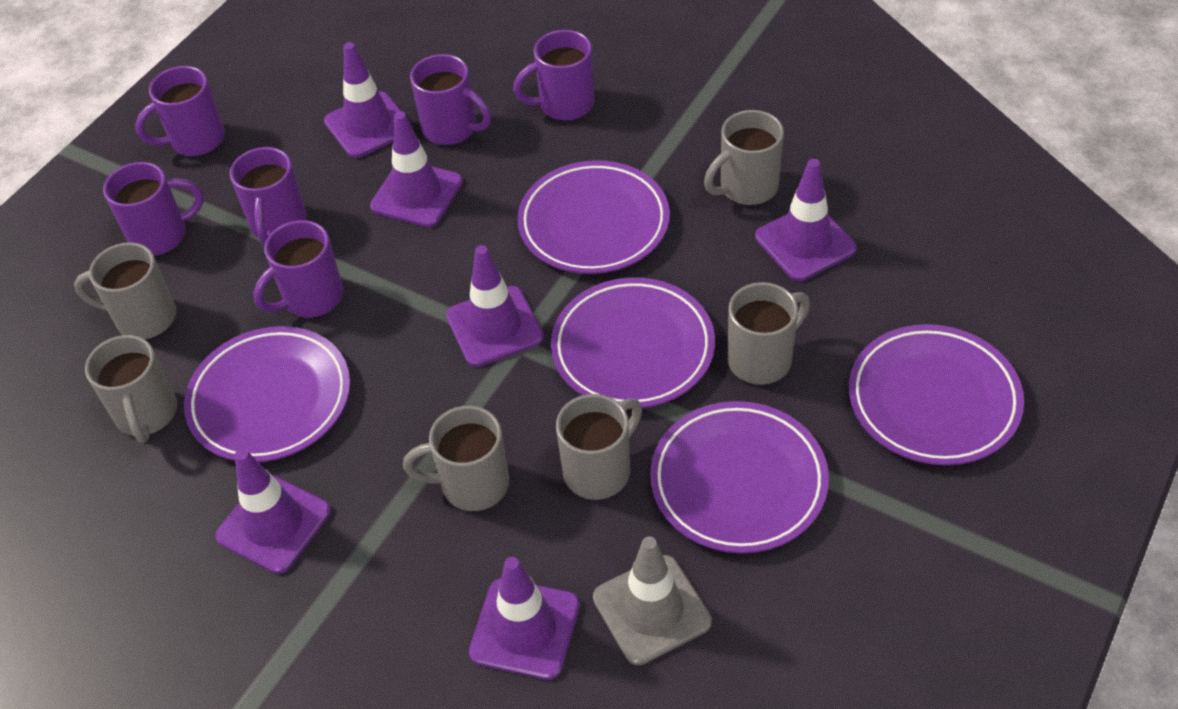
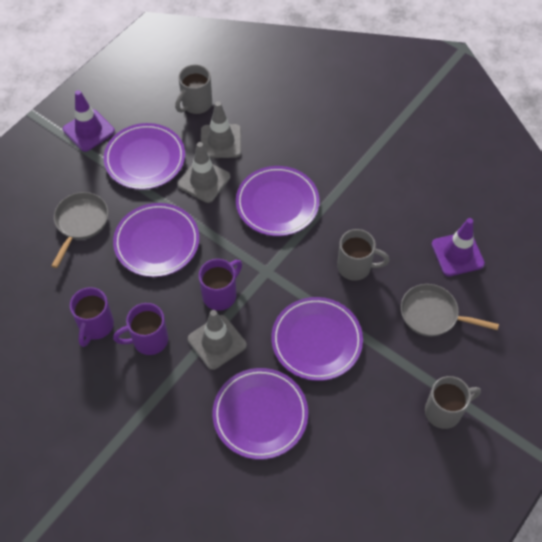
grey mug: [74,242,177,339] [85,335,177,443] [403,406,509,511] [556,394,642,500] [704,110,784,205] [727,282,810,385] = 6 -> [175,64,212,114] [337,229,390,281] [425,376,481,429] = 3
grey pan: none = 0 -> [51,192,108,268] [401,284,499,337] = 2
grey traffic cone: [593,536,712,665] = 1 -> [177,142,230,203] [188,310,247,370] [201,101,241,158] = 3
purple mug: [103,162,204,256] [135,66,225,156] [230,147,307,244] [253,220,343,317] [410,54,491,145] [513,30,594,120] = 6 -> [70,287,114,347] [113,303,168,355] [199,259,242,311] = 3
purple traffic cone: [215,449,331,574] [324,42,413,158] [370,111,463,227] [446,245,544,367] [469,557,580,680] [755,159,857,281] = 6 -> [63,90,115,152] [431,218,485,276] = 2

